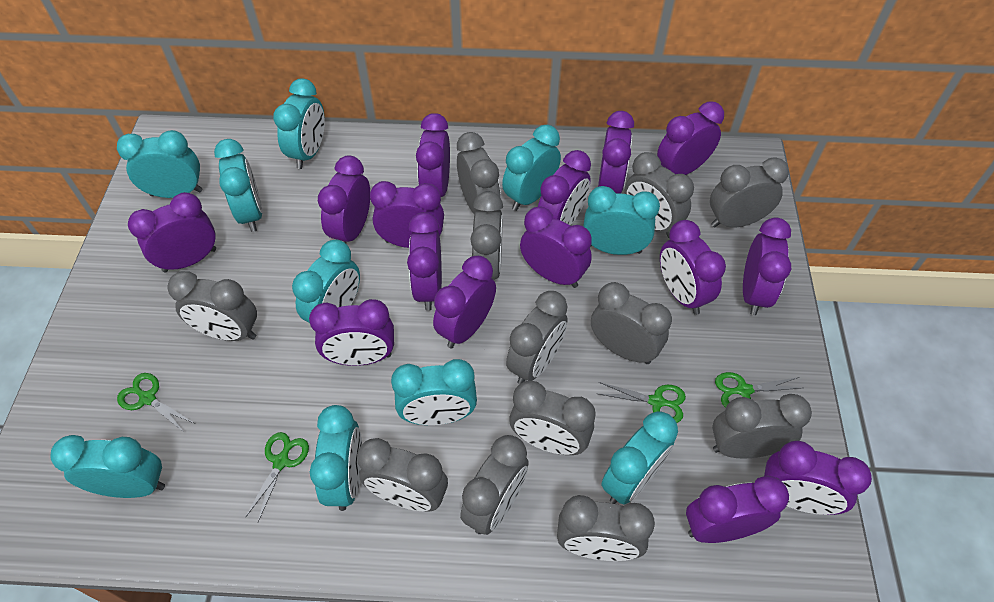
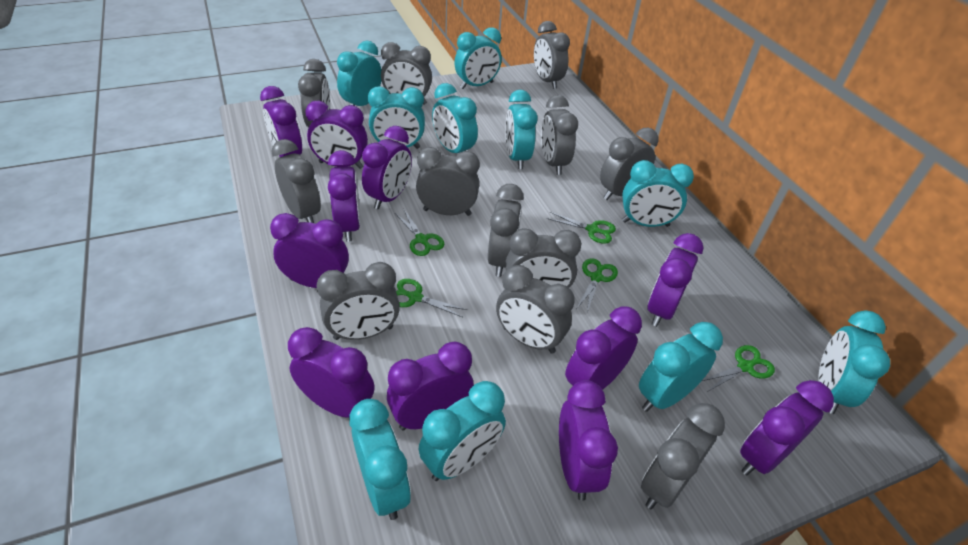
green scissors: [117,373,194,433] [245,432,309,522] [599,382,686,423] [715,372,802,408] = 4 -> [395,210,444,256] [396,279,467,317] [547,212,616,244] [576,258,618,312] [702,345,775,392] = 5
purple clock: [128,192,216,272] [309,299,394,366] [318,155,370,243] [370,181,444,248] [407,212,442,311] [416,113,450,197] [433,256,496,348] [520,207,592,288] [538,150,591,225] [598,111,634,194] [657,102,724,175] [660,220,726,315] [686,476,789,543] [743,217,791,315] [764,441,872,515] = 15 -> [260,86,302,157] [270,213,349,288] [288,327,374,418] [305,101,368,169] [328,150,360,242] [362,126,412,209] [387,342,474,430] [559,380,618,501] [565,306,642,390] [647,233,703,327] [740,380,834,476] = 11

